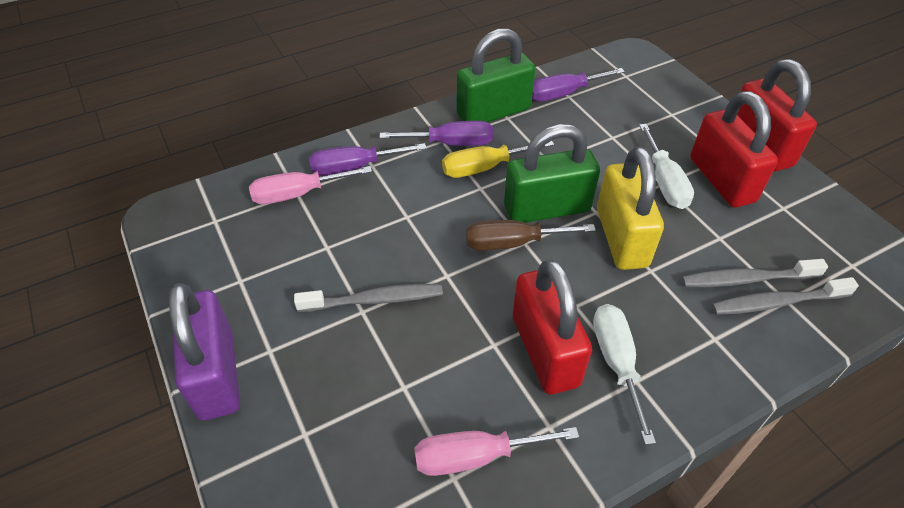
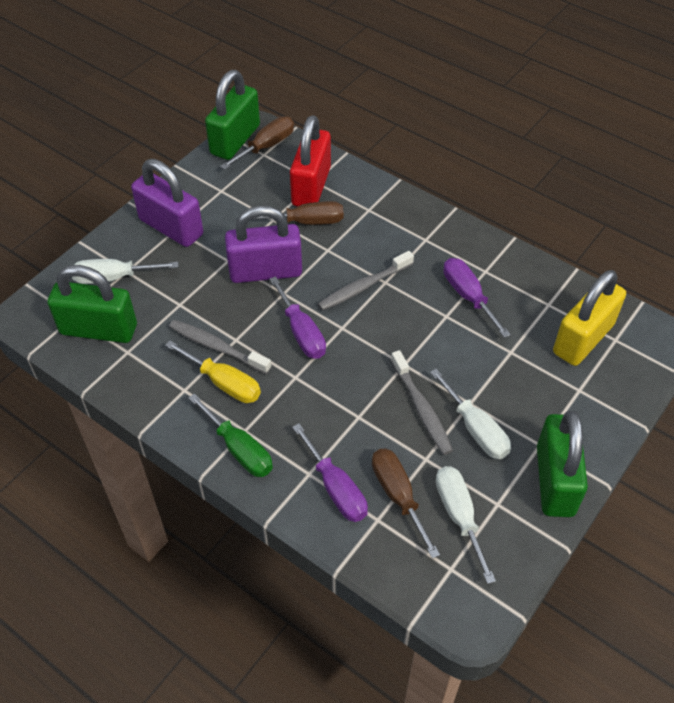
brown screwdriver: [466,220,596,251] = 1 -> [220,116,294,170] [250,201,344,225] [372,448,440,559] = 3
green padlock: [457,28,535,122] [504,124,600,223] = 2 -> [48,265,137,343] [205,70,260,160] [537,411,588,517] = 3
green screwdriver: none = 0 -> [189,393,273,477] = 1
pink screwdriver: [249,166,372,204] [414,427,579,476] = 2 -> none = 0
purple padlock: [169,283,240,421] = 1 -> [131,159,203,247] [225,205,302,283] = 2
red padlock: [513,259,592,394] [690,91,778,208] [737,59,817,172] = 3 -> [290,115,331,207] = 1
white screwdriver: [593,304,656,445] [639,124,694,209] = 2 -> [72,259,179,284] [430,369,511,459] [436,466,496,584] = 3

